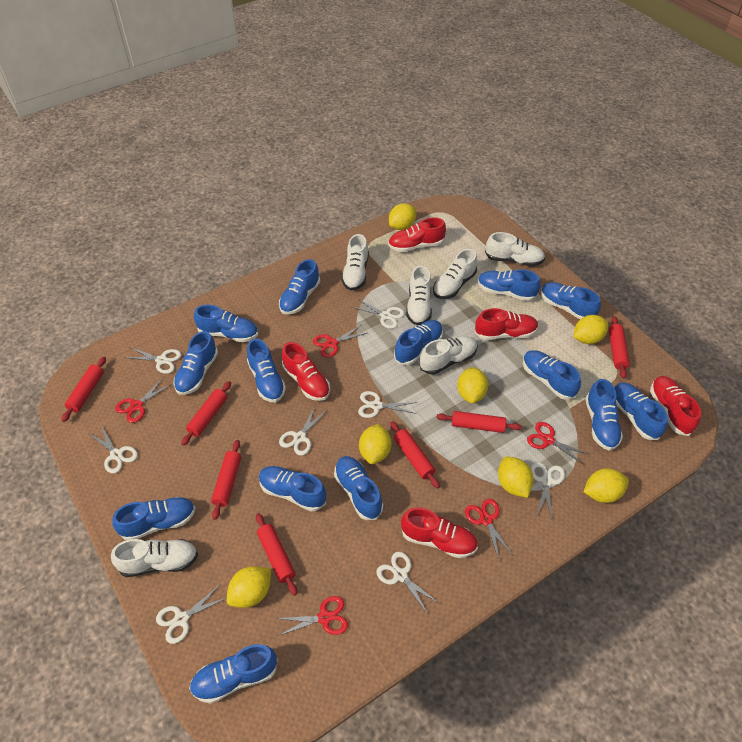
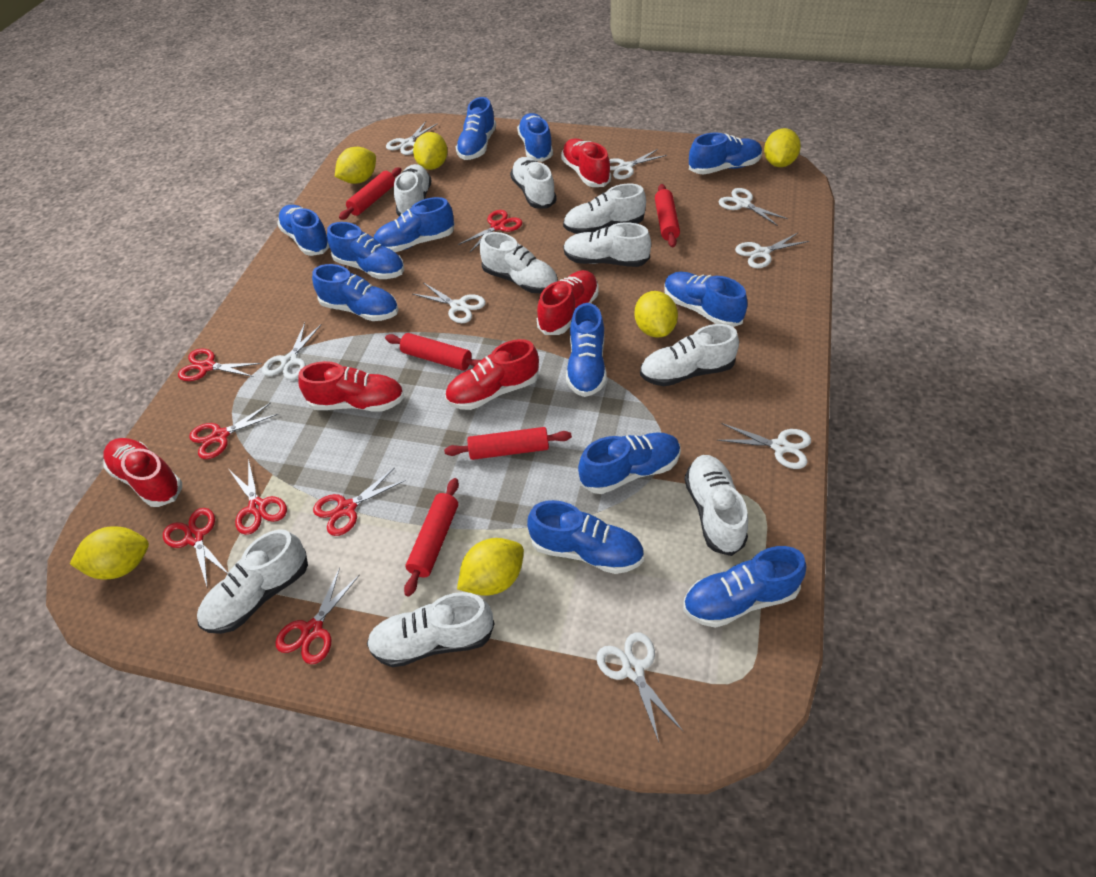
blue shoe: [112,497,196,540] [174,331,218,395] [189,644,278,704] [194,305,258,342] [247,339,286,402] [259,466,326,512] [279,259,320,314] [334,456,383,520] [394,320,443,365] [478,269,540,301] [523,350,581,400] [541,282,601,319] [585,379,623,451] [614,382,668,440] = 14 -> [277,205,330,256] [312,264,398,321] [327,222,404,279] [374,197,455,252] [456,97,496,160] [517,113,553,162] [527,500,644,574] [566,303,607,397] [578,432,681,494] [664,272,747,327] [683,546,806,628] [689,133,762,175] = 12
red rolling pin: [62,357,106,422] [181,381,231,446] [211,440,241,520] [256,513,297,596] [390,421,440,489] [436,411,522,433] [609,316,630,379] = 7 -> [339,167,401,220] [385,333,481,371] [404,478,459,596] [444,427,572,460] [655,184,680,247] = 5
red scissors: [115,378,172,423] [276,596,348,636] [313,325,367,358] [465,499,514,559] [527,422,590,465] = 5 -> [163,508,228,589] [178,348,262,381] [189,402,278,459] [229,459,287,535] [276,568,360,664] [313,467,406,536] [458,210,522,252] = 7
white shoe: [111,539,198,577] [341,234,369,291] [406,266,432,325] [420,336,478,375] [433,249,477,299] [485,232,545,266] = 6 -> [197,529,308,634] [367,592,494,667] [394,164,432,217] [480,232,558,293] [510,157,557,209] [563,184,646,234] [564,222,651,267] [640,324,739,386] [685,455,748,556] = 9
yellow lemon: [226,566,271,608] [359,424,391,464] [389,203,416,230] [457,367,488,404] [498,457,534,498] [574,315,608,344] [584,468,629,503] = 7 -> [70,526,149,580] [335,147,376,184] [413,132,448,170] [457,538,524,596] [634,291,678,338] [764,128,801,167] = 6

